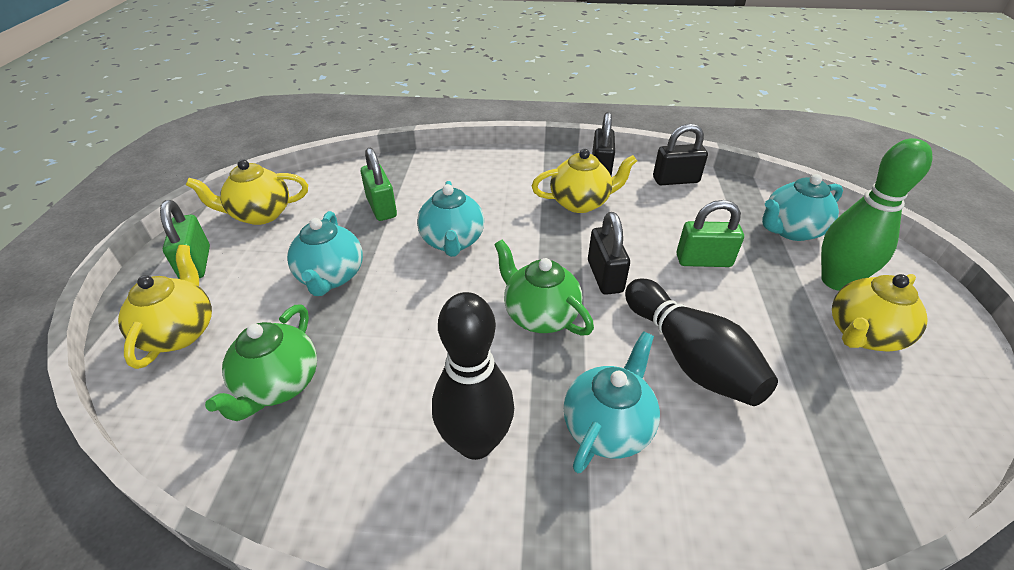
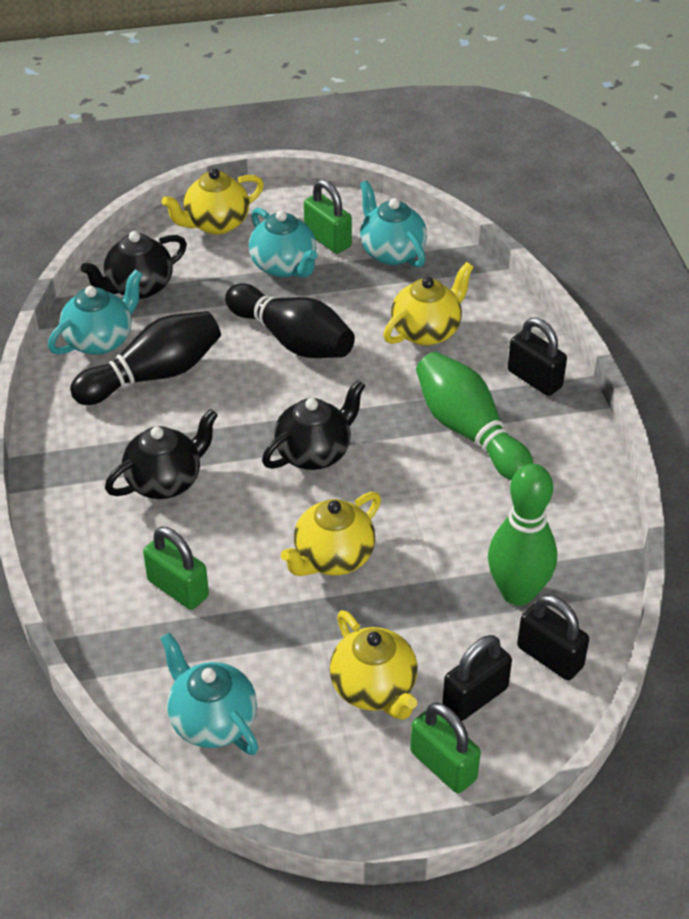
black teapot: none = 0 -> [81,231,187,299] [105,409,218,499] [262,380,365,470] = 3
green bowling pin: [821,138,932,291] = 1 -> [416,352,533,480] [488,464,557,606] = 2
green teapot: [205,305,317,421] [494,240,594,336] = 2 -> none = 0

